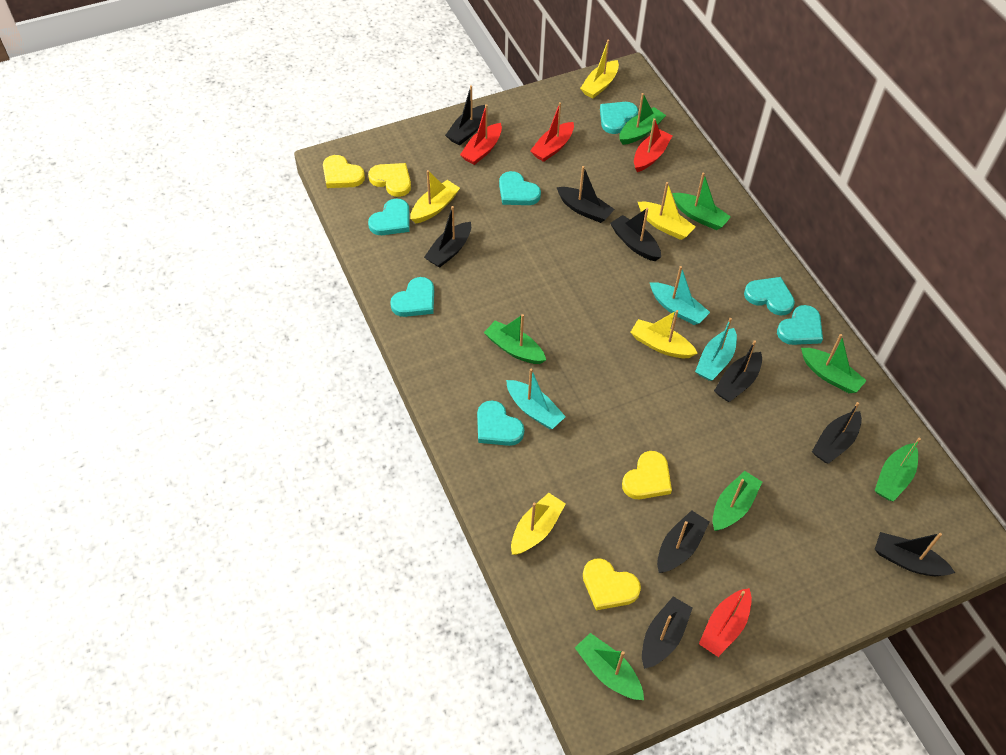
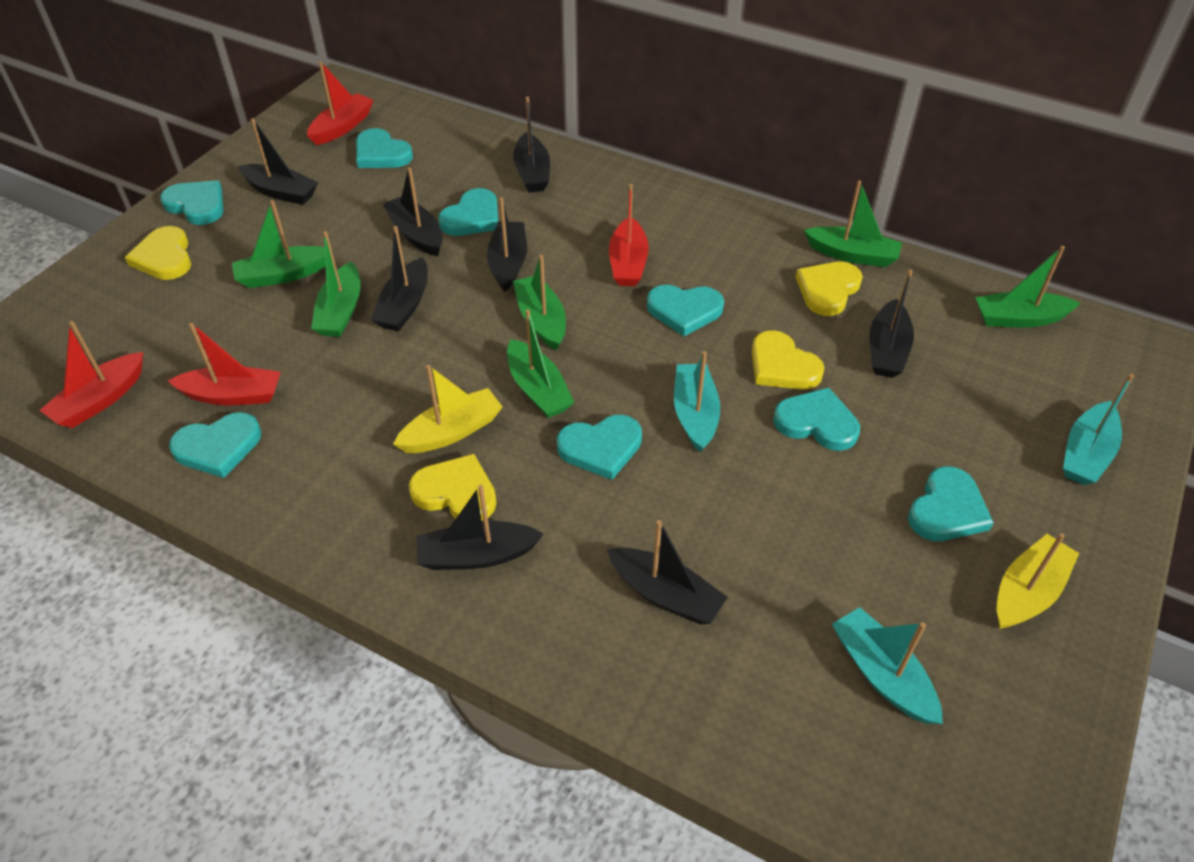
black boat: [424,206,471,268] [445,85,485,146] [557,166,615,223] [610,208,661,261] [642,597,692,669] [657,510,709,573] [714,340,762,402] [812,402,862,464] [875,532,955,576] = 9 -> [238,118,318,205] [371,226,428,331] [382,167,443,256] [416,485,543,570] [487,197,527,292] [513,96,550,192] [607,520,728,624] [870,270,914,378] = 8
green boat: [484,314,546,364] [575,633,644,700] [619,93,666,145] [672,173,731,230] [713,471,762,531] [801,334,867,393] [874,437,921,502] = 7 -> [232,200,333,288] [311,231,360,337] [507,309,575,418] [513,255,566,351] [804,180,902,267] [975,246,1081,328] = 6
turquoise heart: [368,199,409,235] [390,277,434,317] [477,401,524,446] [499,171,541,205] [600,102,638,134] [744,277,795,315] [777,305,823,345] = 7 -> [160,180,224,225] [169,412,261,478] [356,128,413,168] [438,188,498,236] [557,415,642,480] [647,285,724,336] [773,388,860,451] [908,466,994,541] = 8
yellow boat: [411,170,460,223] [511,493,566,555] [580,40,619,98] [630,310,698,358] [638,182,695,240] = 5 -> [393,365,503,453] [997,533,1079,629] = 2

